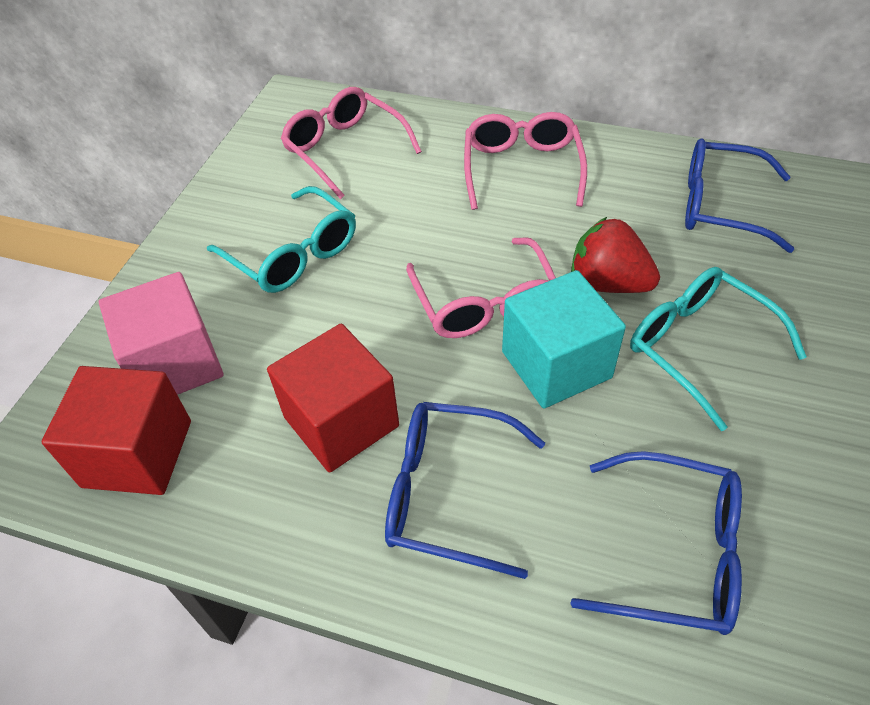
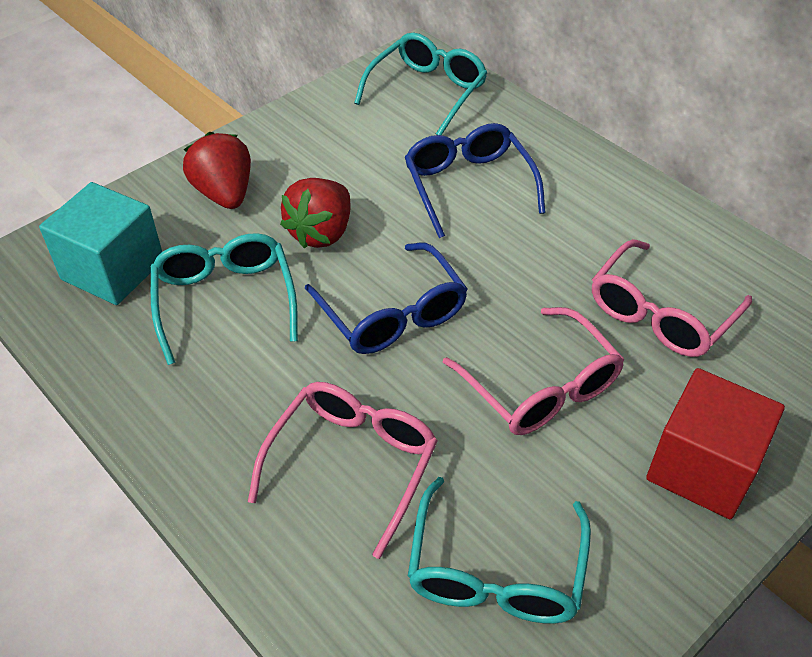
blue glasses: [385,402,545,579] [570,451,742,635] [685,139,794,253] = 3 -> [305,242,468,354] [405,123,546,238] = 2
pink cube: [99,272,224,395] = 1 -> none = 0
red cube: [42,366,191,495] [267,324,399,473] = 2 -> [646,368,785,519] = 1
red strawberry: [571,217,660,293] = 1 -> [183,132,251,209] [280,178,350,248] = 2
turquoise glasses: [207,186,356,293] [630,267,807,431] = 2 -> [151,233,298,365] [354,33,487,135] [408,477,591,624] = 3

